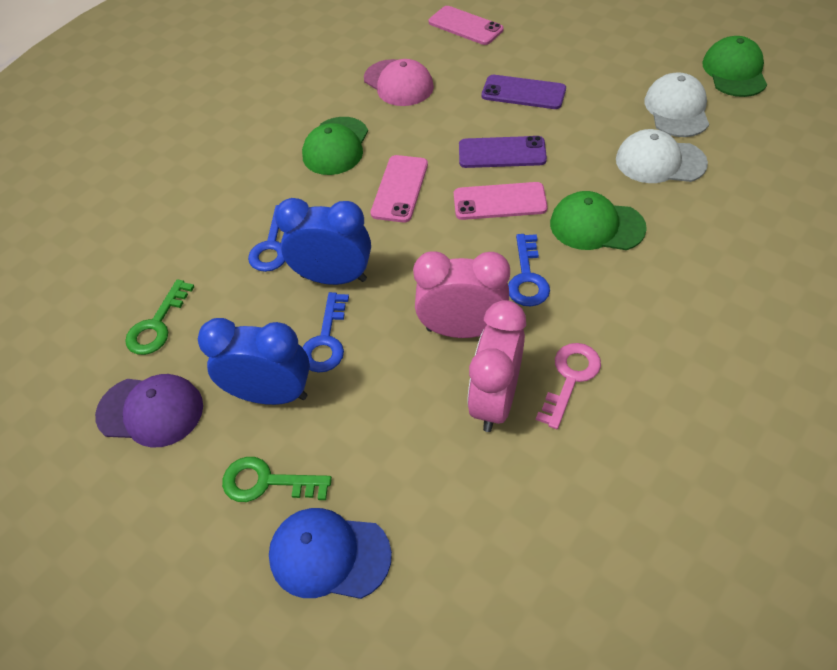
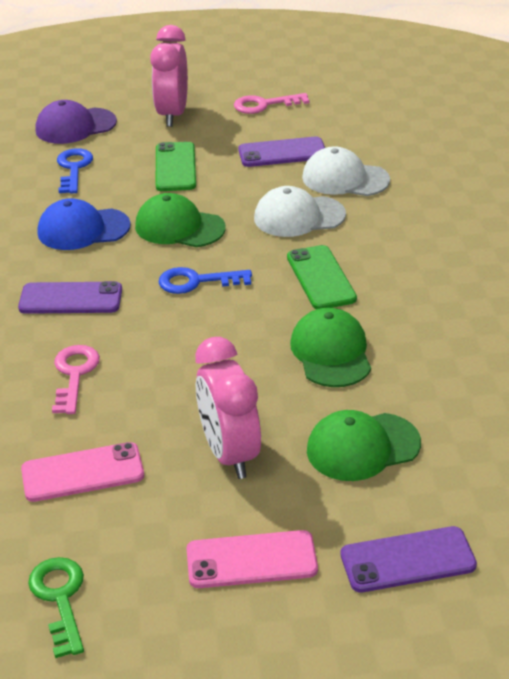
blue clock: [198,318,310,405] [275,198,371,285] = 2 -> none = 0
blue key: [248,205,285,272] [302,292,349,373] [508,234,550,306] = 3 -> [57,148,93,193] [158,267,252,294] = 2
green key: [125,279,195,355] [222,457,332,502] = 2 -> [28,557,84,658] = 1
green phone: none = 0 -> [156,142,196,191] [287,245,357,309] = 2
pink cap: [364,59,434,106] = 1 -> none = 0
pink key: [536,343,601,429] = 1 -> [52,345,100,414] [234,93,309,114] = 2
pink phone: [371,155,428,223] [429,6,504,45] [454,182,548,220] = 3 -> [21,442,144,502] [186,530,318,588] = 2
purple phone: [459,136,547,168] [482,75,566,109] = 2 -> [18,281,122,314] [238,136,325,167] [341,526,477,593] = 3

